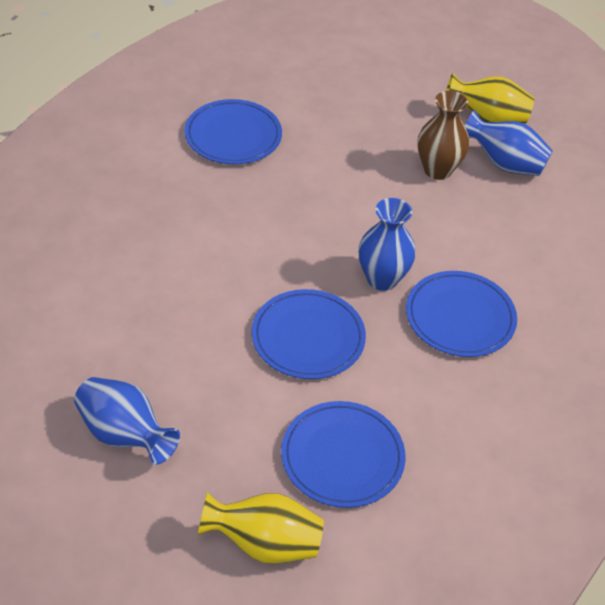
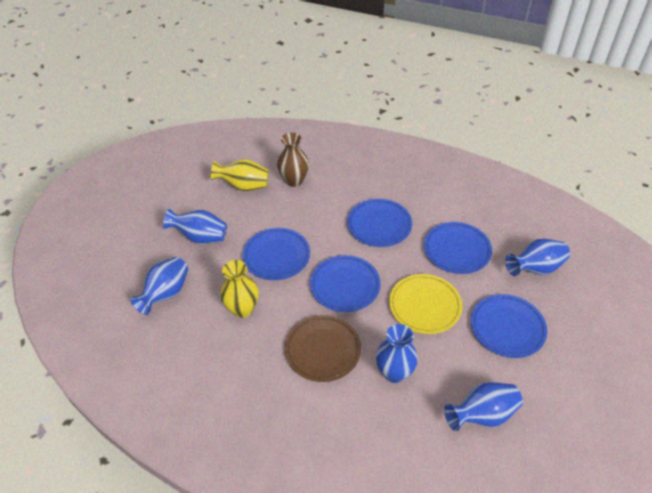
blue plate: [185,99,282,164] [252,289,366,379] [281,401,406,508] [406,271,517,357] = 4 -> [243,228,310,280] [310,255,381,312] [347,199,412,247] [424,222,492,274] [471,294,547,358] = 5
blue vase: [74,377,180,465] [359,198,416,291] [465,110,553,176] = 3 -> [131,257,188,315] [163,209,227,244] [376,324,418,383] [444,382,523,431] [505,239,570,276] = 5
brown plate: none = 0 -> [285,315,361,382] = 1
yellow plate: none = 0 -> [389,274,462,334] = 1

